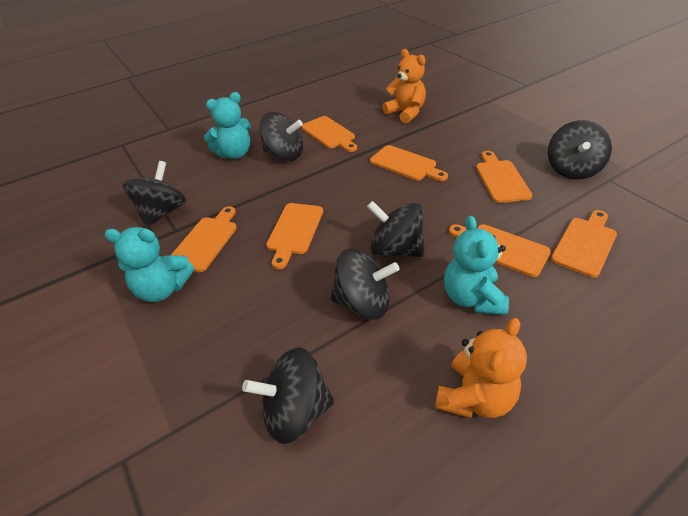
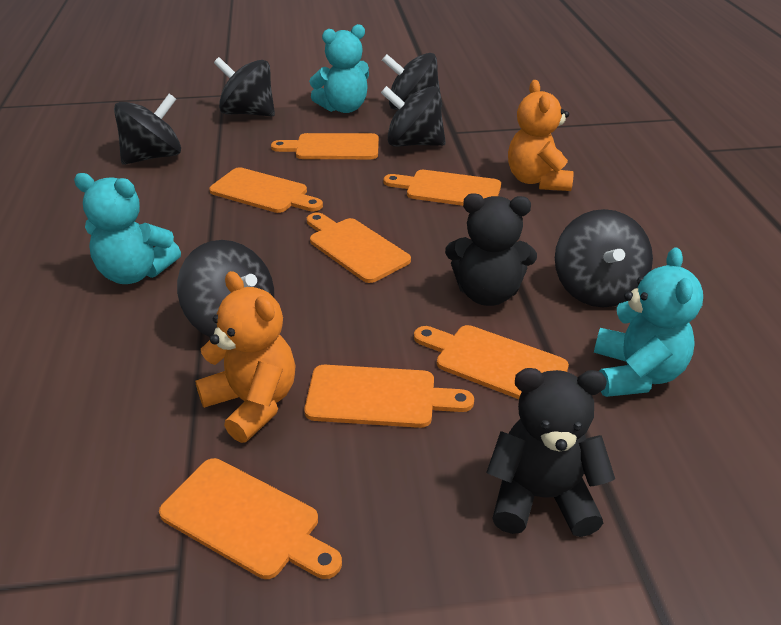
black teddy bear: none = 0 -> [445,193,537,306] [486,368,615,537] = 2

